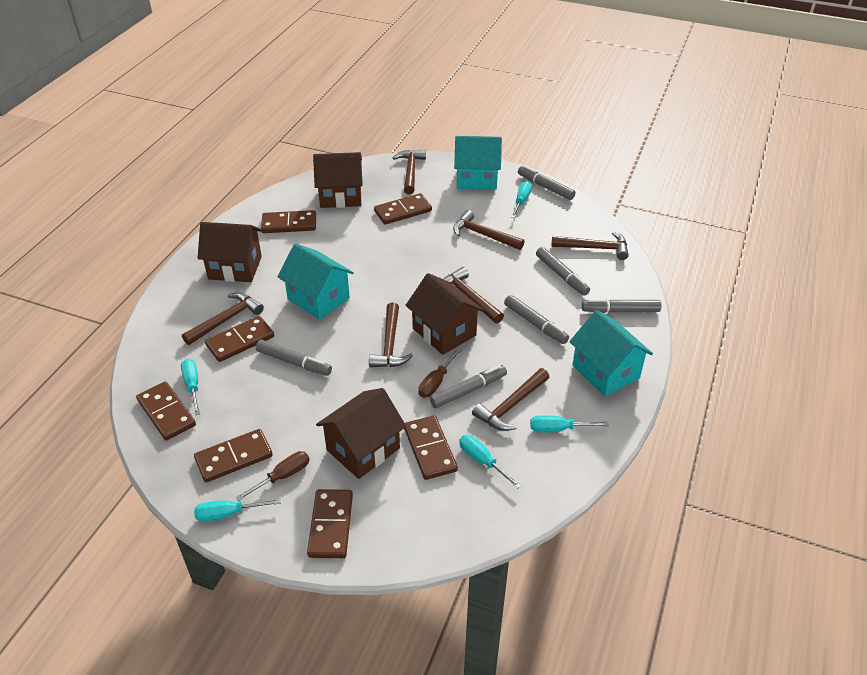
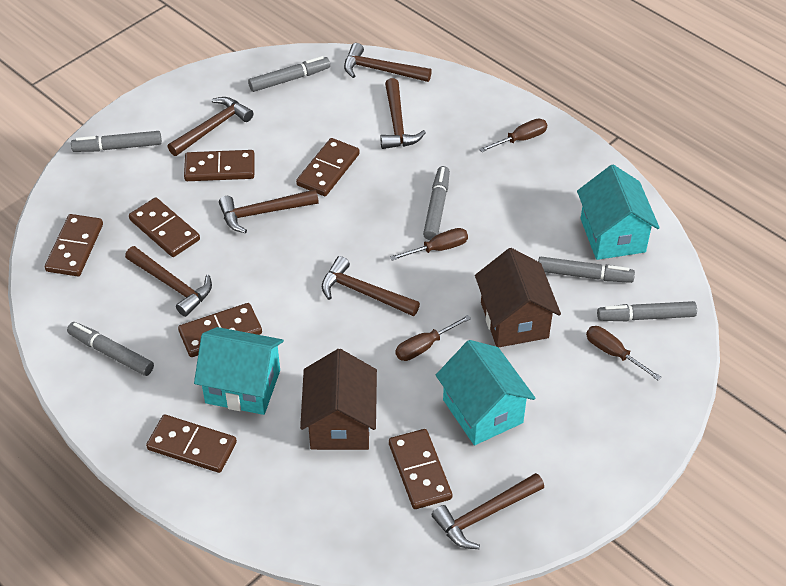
brown house: [198,222,262,282] [313,152,363,208] [316,388,406,479] [406,273,484,355] = 4 -> [300,349,377,450] [475,248,561,347] = 2
brown screwdriver: [236,451,310,501] [418,348,462,398] = 2 -> [390,228,468,261] [396,315,471,361] [479,119,547,152] [586,326,661,380] = 4
turquoise screwdriver: [181,359,200,415] [194,499,281,521] [459,435,521,489] [511,181,532,218] [530,415,609,432] = 5 -> none = 0

